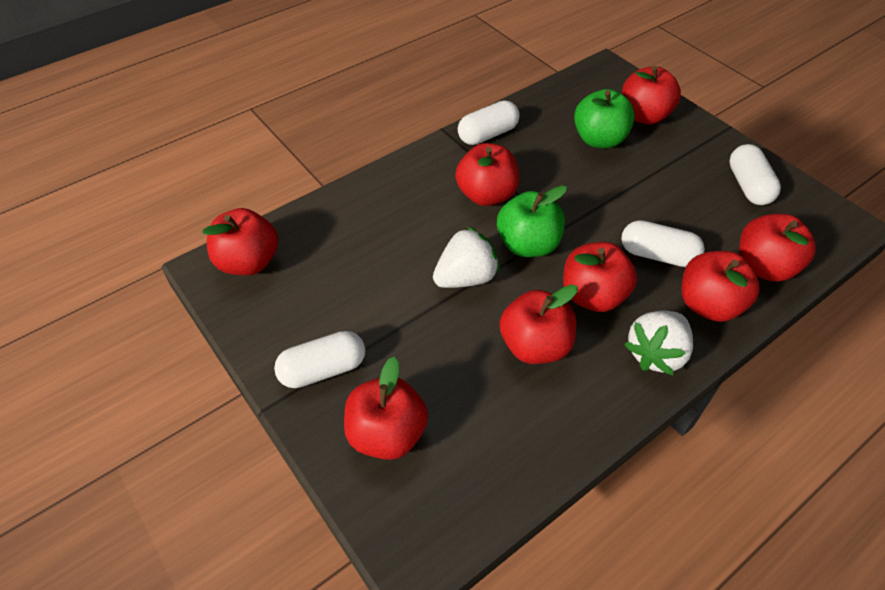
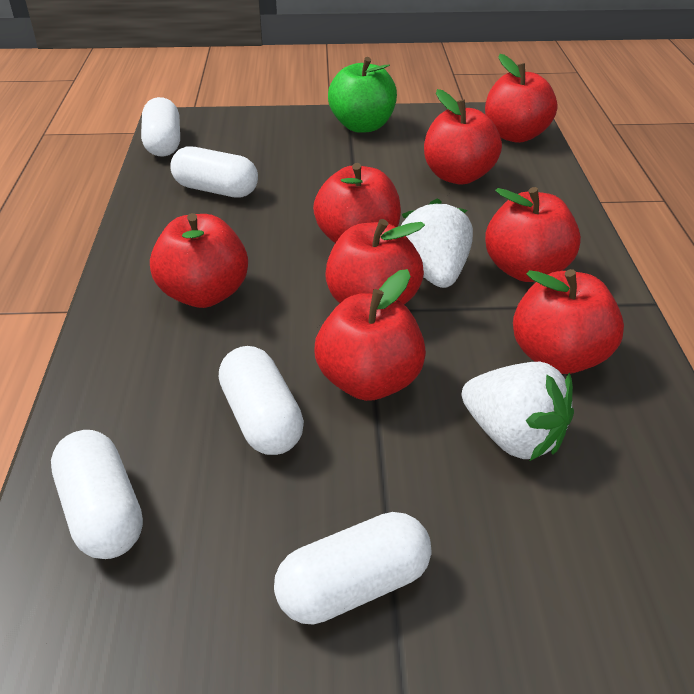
green apple: [497,185,567,257] [574,89,635,148] = 2 -> [328,57,397,133] = 1
white capsule: [274,331,366,388] [458,100,520,145] [621,220,705,267] [729,144,781,205] = 4 -> [51,430,143,559] [141,97,180,157] [170,146,258,198] [219,346,304,455] [274,512,431,625] = 5

